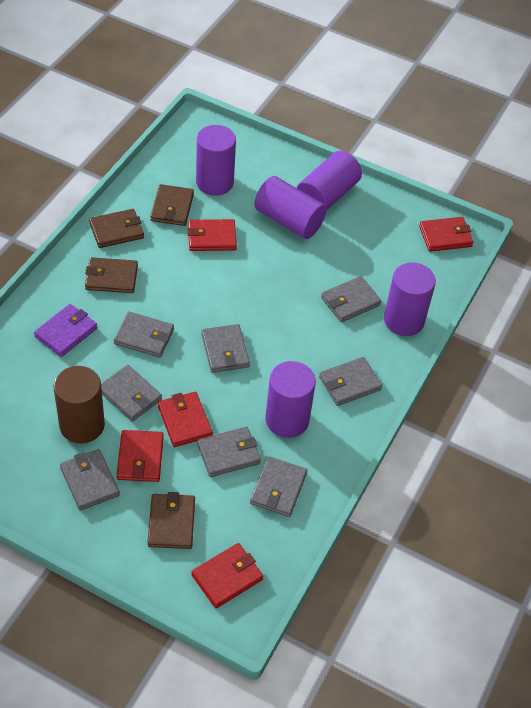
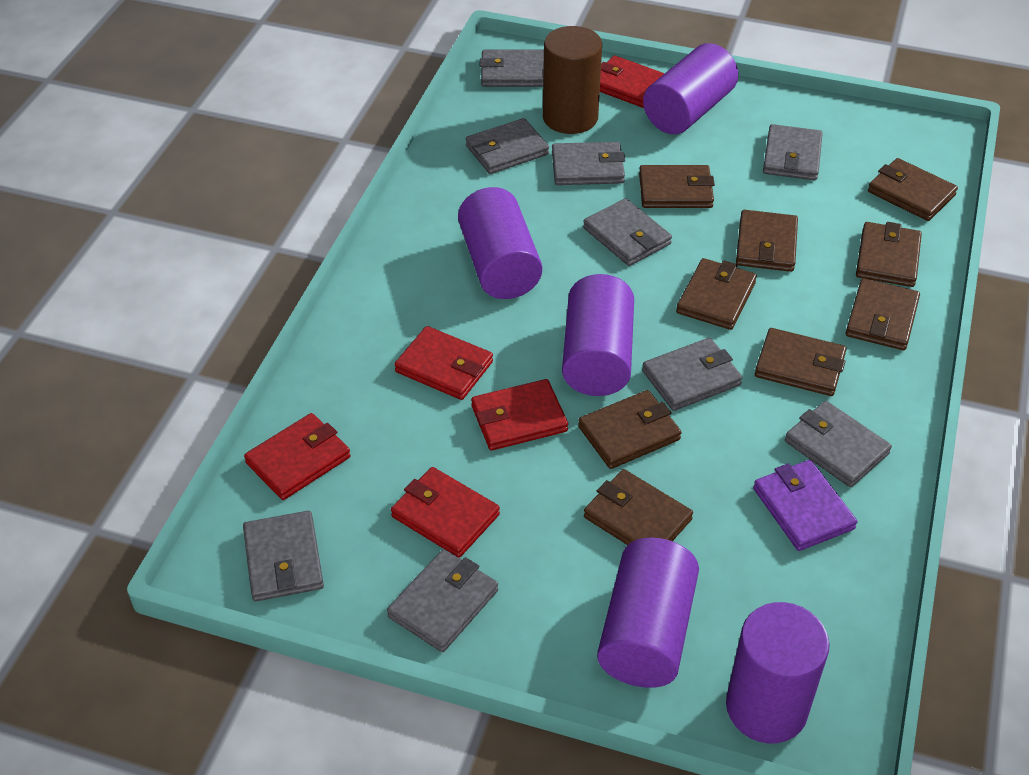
brown wallet: [85,257,138,293] [89,209,144,248] [148,492,195,549] [150,184,194,226] = 4 -> [578,390,681,469] [584,469,693,545] [639,165,715,208] [676,258,757,330] [736,210,798,272] [755,328,846,396] [846,278,920,350] [856,222,922,287] [868,158,958,221] = 9
grey wallet: [60,449,120,511] [101,365,162,421] [114,311,174,357] [197,427,261,477] [201,324,250,373] [250,457,307,517] [319,357,382,406] [321,276,381,322] = 8 -> [243,511,324,601] [387,549,498,652] [466,118,549,174] [480,50,544,87] [552,142,625,185] [583,198,672,266] [642,338,742,411] [763,124,823,180] [785,401,892,487] = 9

